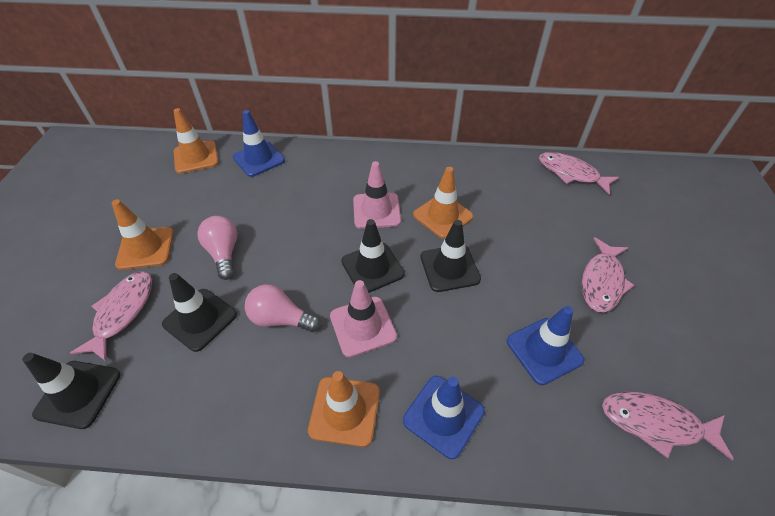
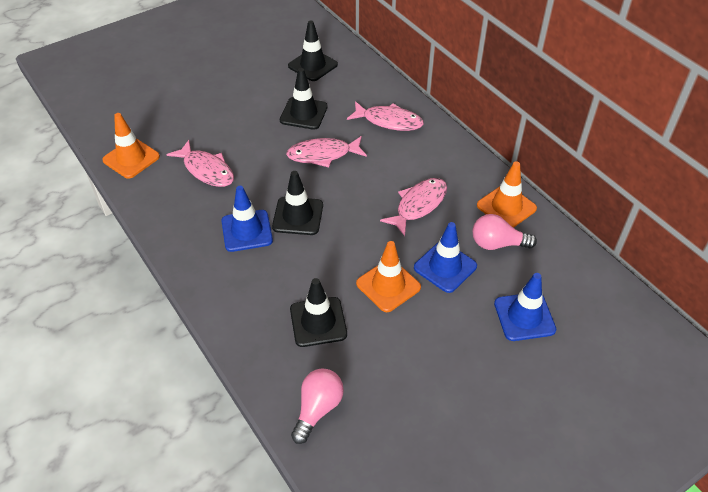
orange traffic cone: [112,199,174,270] [173,108,219,174] [308,371,380,447] [413,167,473,239] = 4 -> [102,113,160,179] [356,241,421,312] [477,161,537,228] = 3
pink traffic cone: [330,280,397,358] [353,161,401,229] = 2 -> none = 0

